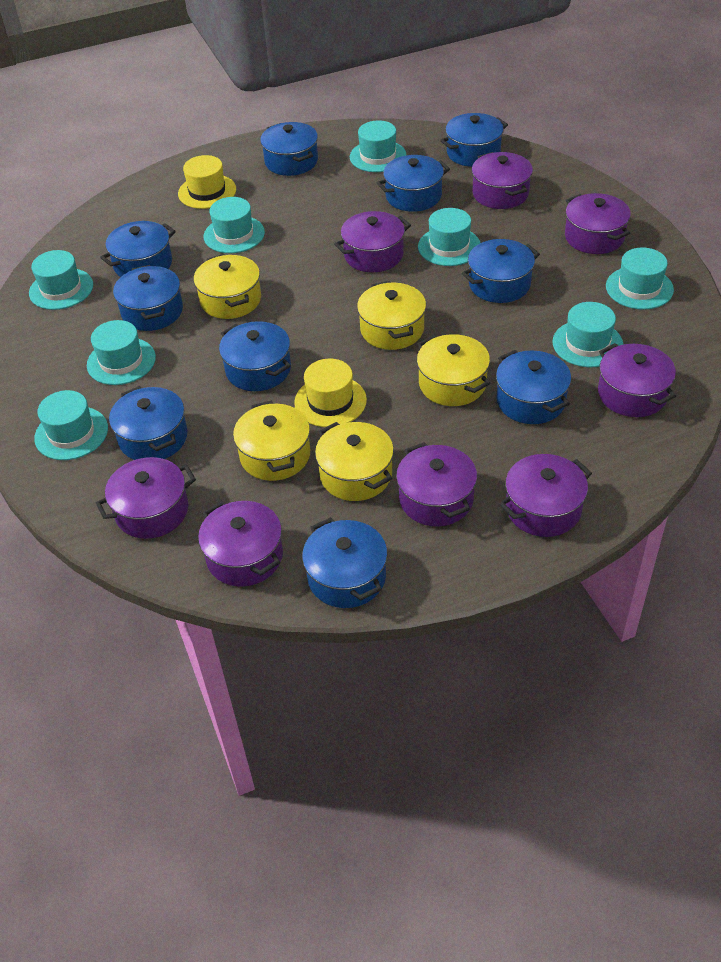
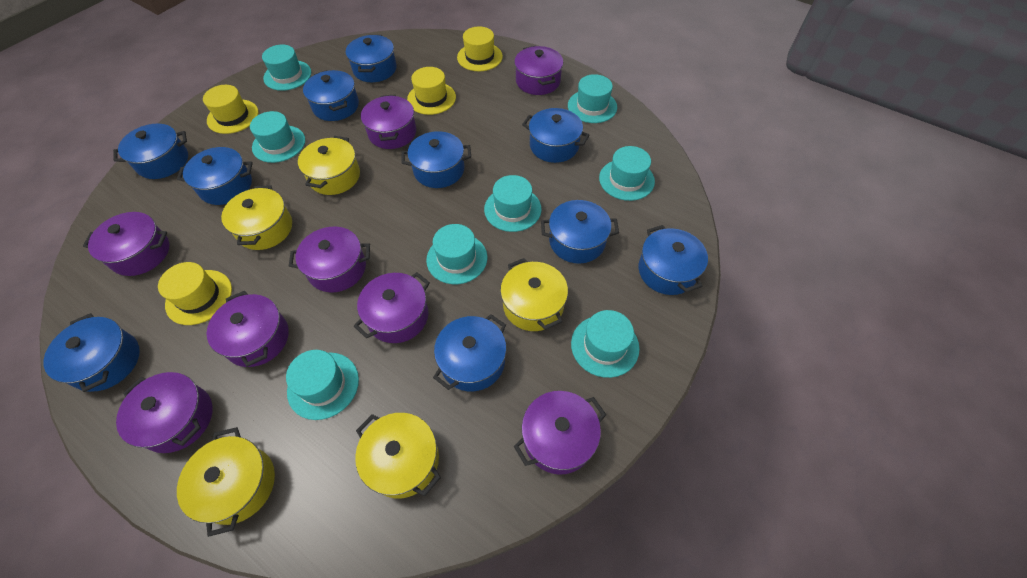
yellow hat: [178,155,236,209] [294,358,367,427] = 2 -> [158,262,232,325] [203,85,259,134] [407,67,456,115] [457,26,503,71] = 4

